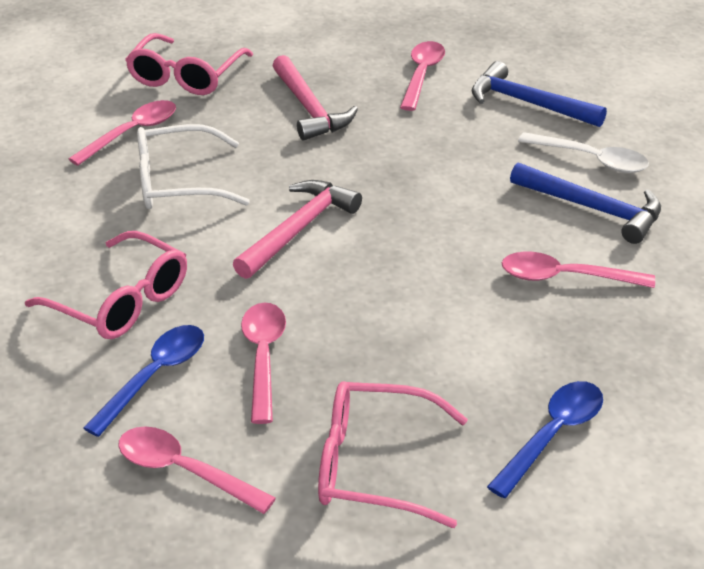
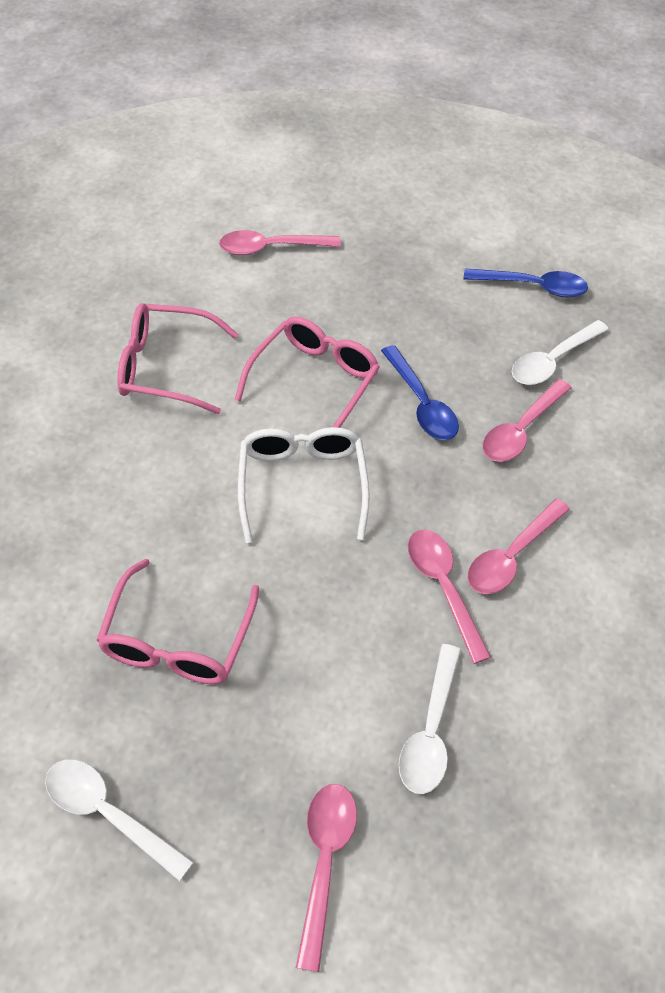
blue hammer: [472,61,607,127] [510,162,661,244] = 2 -> none = 0
pink hammer: [233,180,362,279] [273,55,358,141] = 2 -> none = 0
white spoon: [518,132,649,173] = 1 -> [45,759,194,881] [399,644,461,794] [512,320,609,385] = 3

